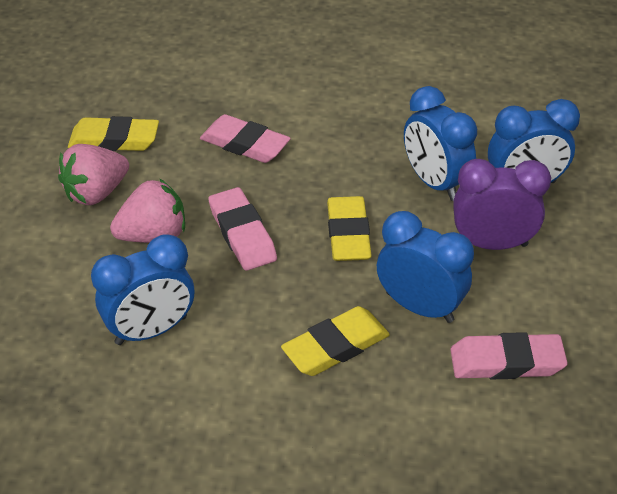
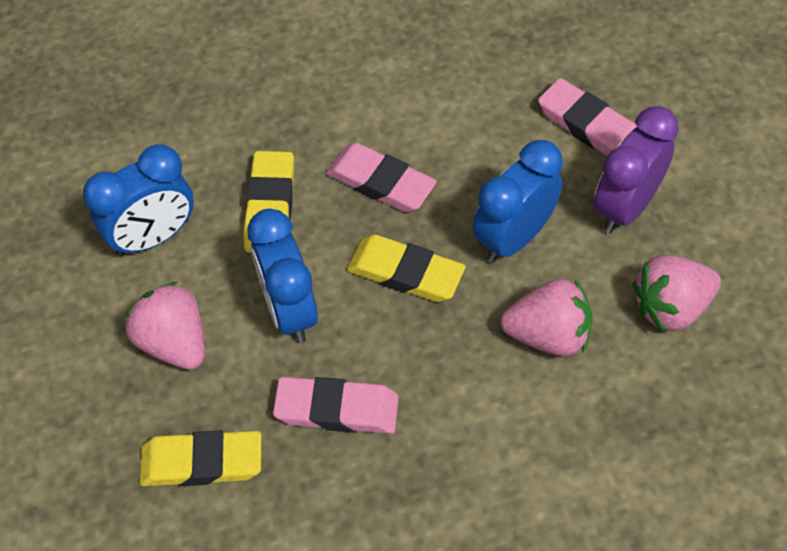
blue clock: [91,234,194,345] [377,211,474,323] [404,86,477,201] [488,99,580,183] = 4 -> [83,144,194,256] [247,209,318,343] [473,140,563,263] = 3
pink strawberry: [58,144,129,205] [110,179,185,243] = 2 -> [125,282,205,370] [501,279,593,356] [633,255,721,333] = 3

